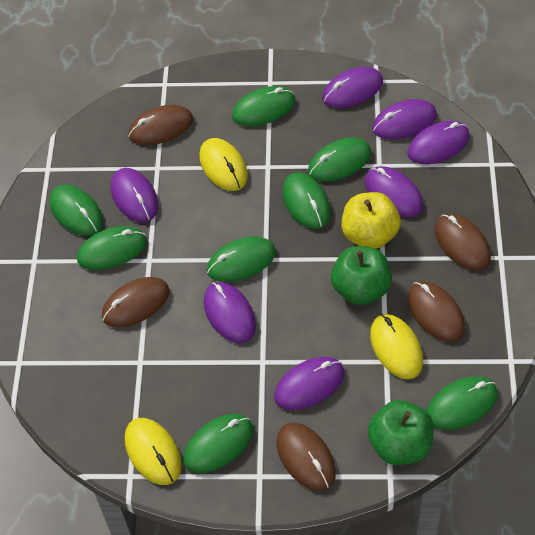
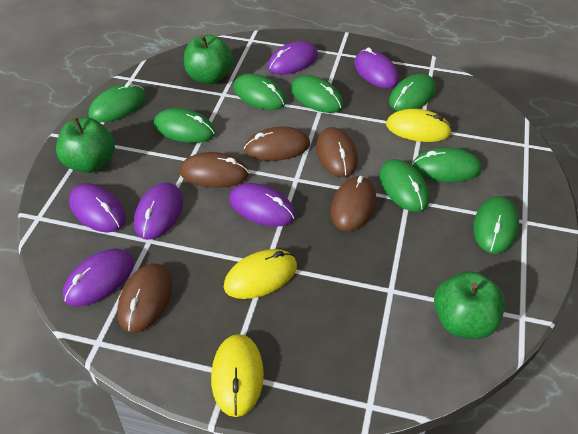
green apple: [331,246,392,305] [368,400,434,465] = 2 -> [56,117,115,173] [184,35,233,84] [434,271,505,339] = 3
purple mouse: [111,168,158,222] [204,282,256,343] [274,357,344,410] [322,67,383,108] [365,166,423,217] [372,99,437,139] [407,121,469,164] = 7 -> [63,249,134,306] [69,183,126,232] [134,182,183,239] [229,183,295,227] [268,41,318,74] [354,47,399,89] = 6
yellow apple: [341,192,401,249] = 1 -> none = 0

